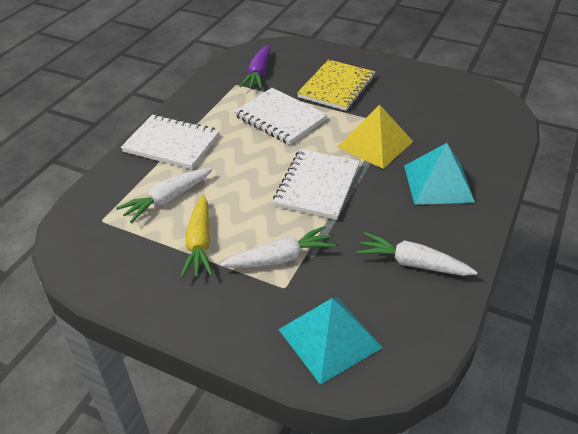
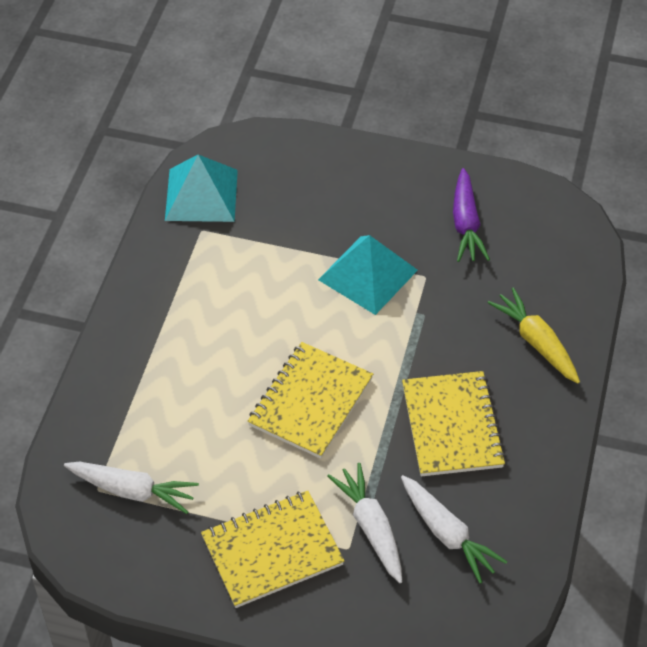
white notebook: [121,114,220,170] [234,88,328,145] [273,149,360,220] = 3 -> none = 0
yellow notebook: [297,59,375,111] = 1 -> [201,490,344,608] [248,342,373,459] [402,371,506,477] = 3
yellow pyramid: [337,104,413,169] = 1 -> none = 0

